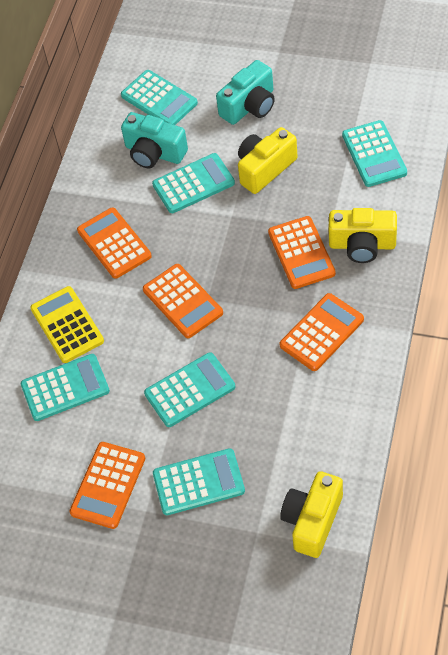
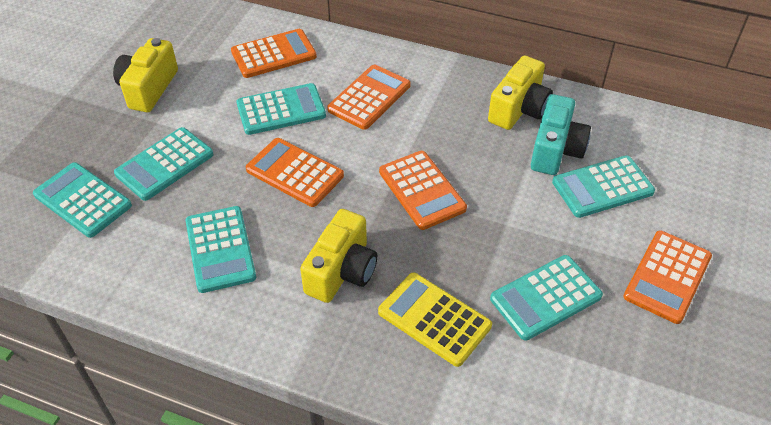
turquoise camera: [121,112,188,168] [216,60,275,125] = 2 -> [531,94,591,175] = 1

